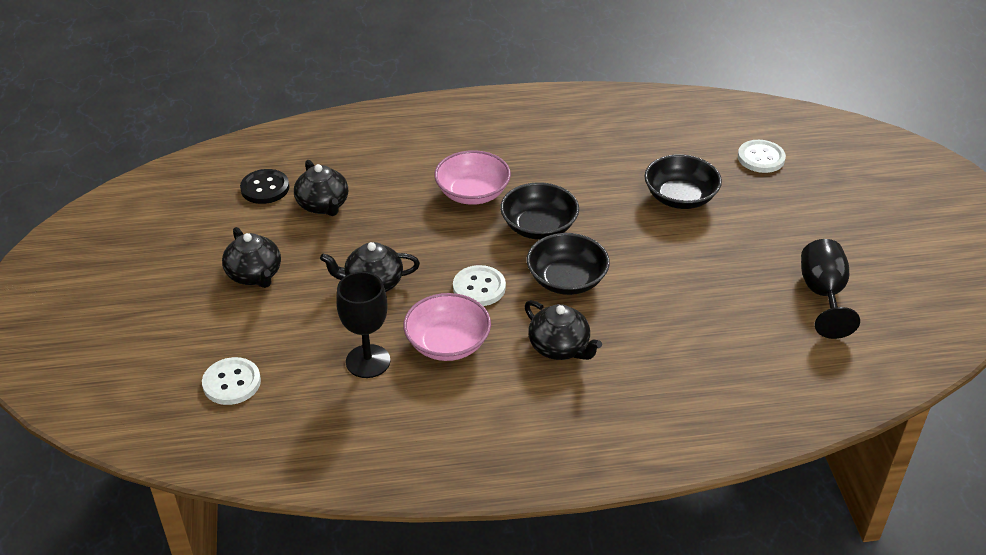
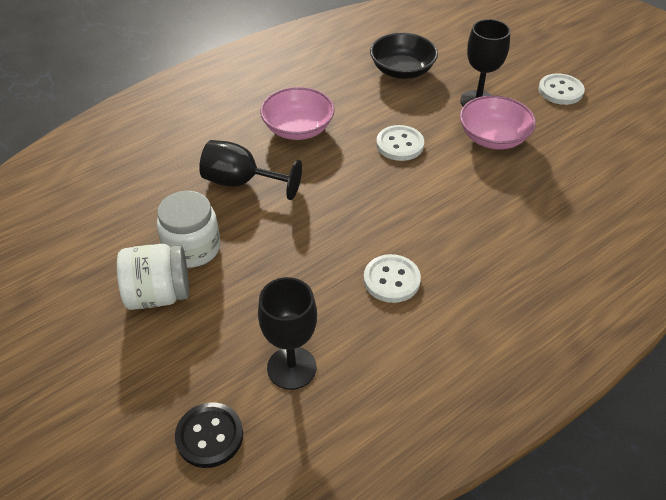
black bowl: [500,182,579,240] [527,233,610,295] [645,154,722,209] = 3 -> [370,33,438,79] = 1
black goblet: [336,272,390,378] [801,239,860,339] = 2 -> [199,140,302,200] [258,277,317,390] [460,19,511,106] = 3
black teapot: [222,227,281,288] [294,160,348,216] [320,242,420,292] [524,300,602,360] = 4 -> none = 0
white jar: none = 0 -> [117,244,189,310] [157,191,221,268] = 2

